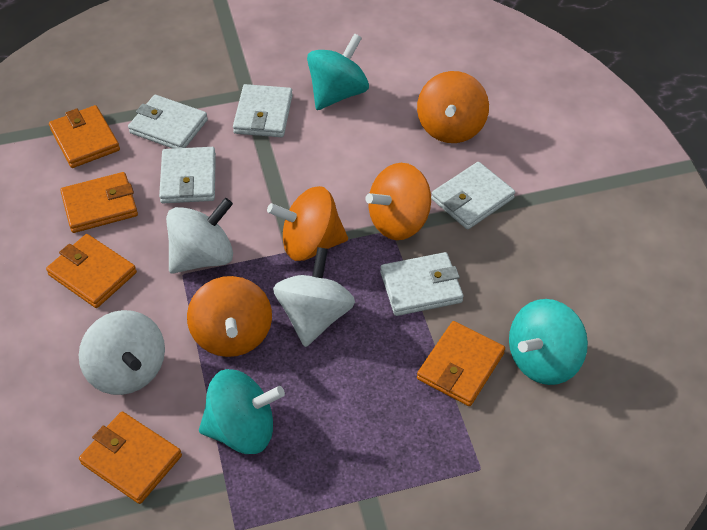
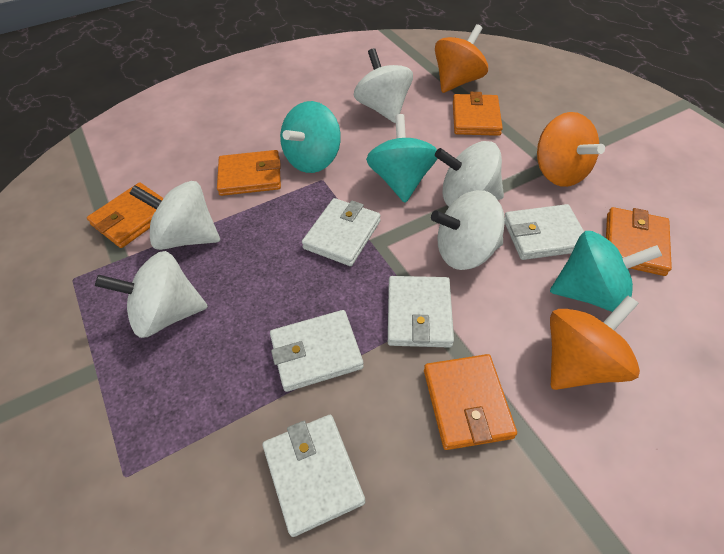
orange spinning top: [187,276,272,357] [267,186,348,261] [365,163,431,240] [417,71,489,143] = 4 -> [435,24,488,93] [537,112,605,187] [550,295,640,390] = 3
white spinning top: [79,310,165,395] [166,198,233,274] [273,247,355,347] = 3 -> [95,251,208,338] [129,181,220,250] [354,48,413,123] [431,190,505,270] [435,141,504,206] = 5

